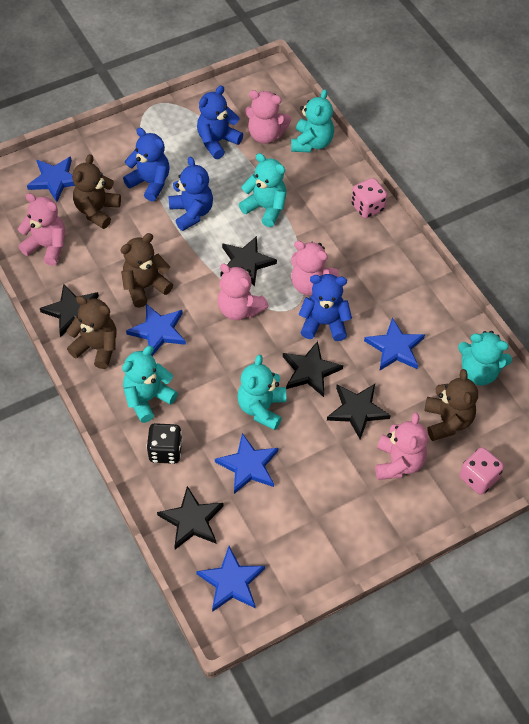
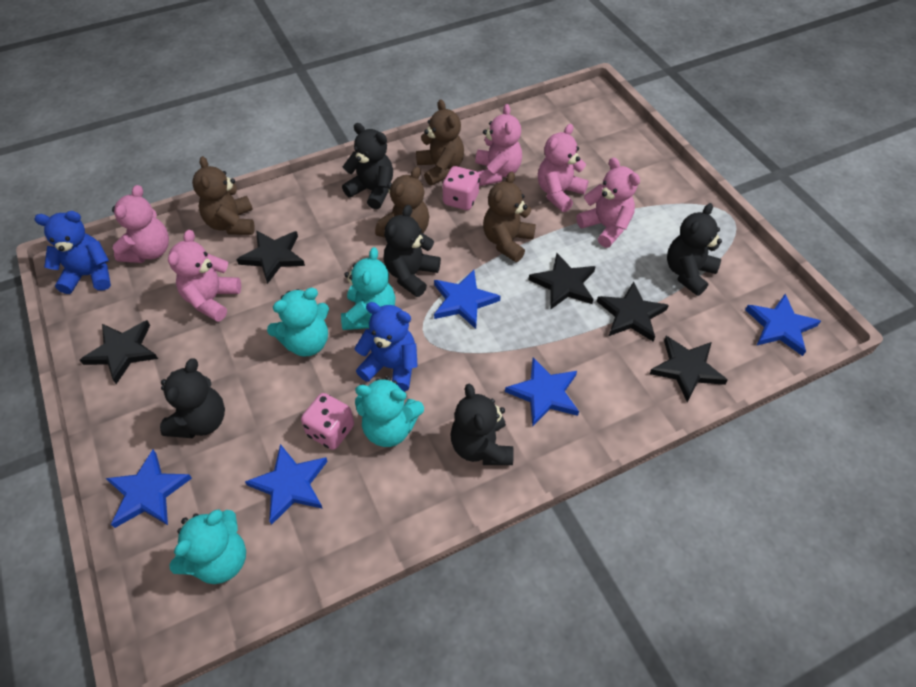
black dice: [146,423,182,464] = 1 -> none = 0
black teddy bear: none = 0 -> [160,358,225,438] [342,123,393,209] [383,205,441,297] [450,384,514,465] [667,203,722,296] = 5
blue teddy bear: [123,128,170,201] [168,156,213,231] [197,85,243,159] [299,274,352,341] = 4 -> [34,211,111,294] [354,302,418,392] = 2
turquoise teddy bear: [122,346,178,423] [237,355,286,430] [239,153,286,227] [291,89,334,152] [458,331,512,386] = 5 -> [170,509,246,584] [267,288,329,357] [341,247,396,330] [355,376,424,447] = 4

